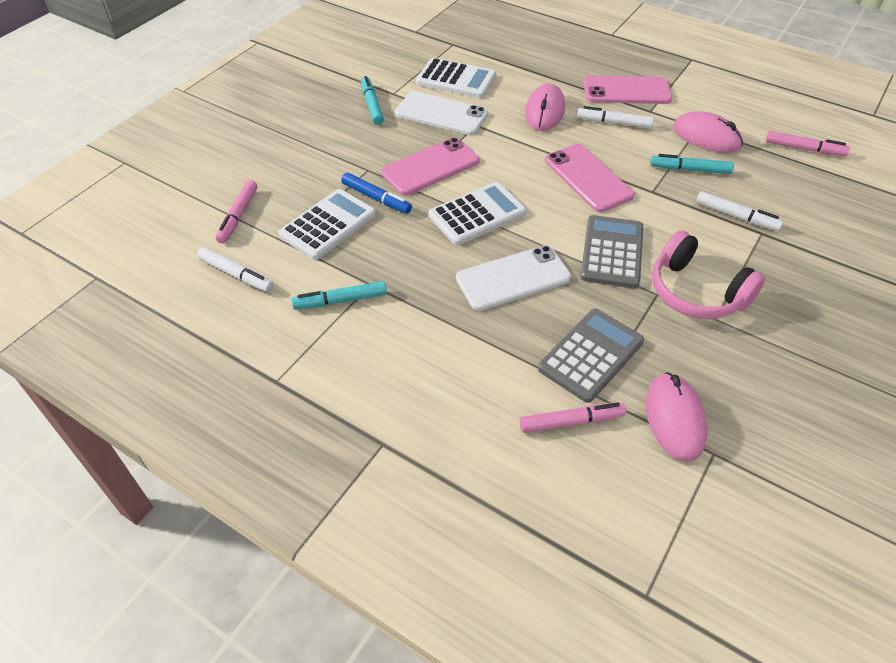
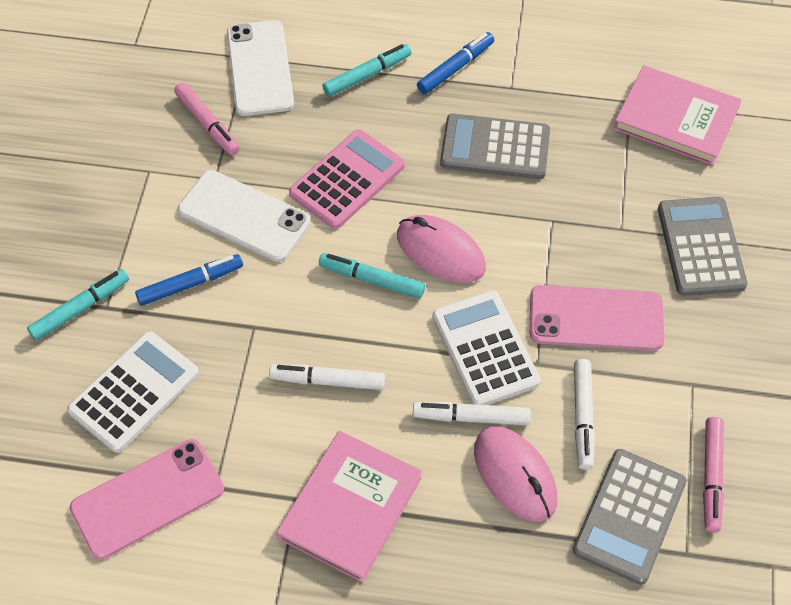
blue marker: [341,173,412,214] = 1 -> [135,254,243,306] [417,32,494,94] = 2
grey calculator: [538,309,644,403] [581,215,643,288] = 2 -> [440,113,550,179] [573,449,686,585] [658,197,747,296] = 3
pink book: none = 0 -> [277,431,422,583] [614,65,741,165] = 2
pink calculator: none = 0 -> [289,129,405,229] = 1
pink headphones: [652,230,765,319] = 1 -> none = 0
pink marker: [216,180,257,244] [520,402,626,433] [766,131,850,156] = 3 -> [174,82,240,155] [703,417,724,532] = 2
pink mouse: [525,83,565,131] [646,372,708,462] [673,111,743,153] = 3 -> [397,215,486,283] [474,426,557,522] = 2
pink phone: [381,138,480,195] [545,144,635,212] [584,75,672,104] = 3 -> [70,439,224,559] [530,285,664,350] = 2
white calculator: [278,189,376,260] [416,58,496,98] [429,182,526,245] = 3 -> [67,331,199,453] [432,291,540,405] = 2

